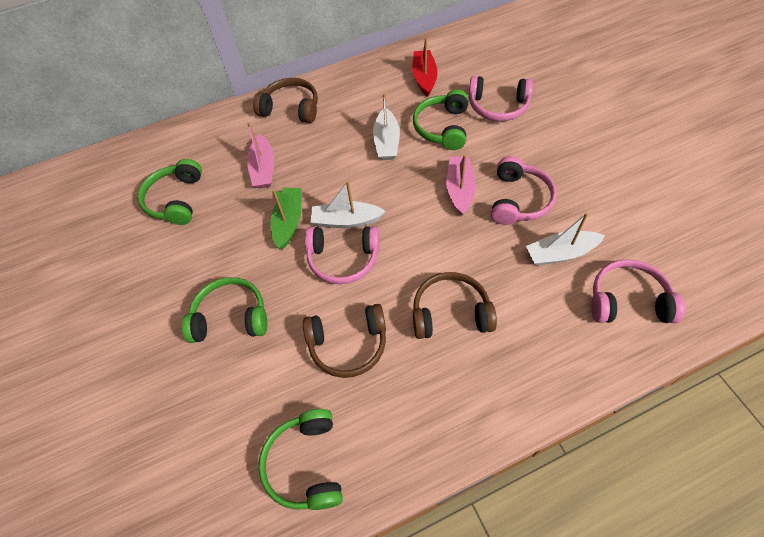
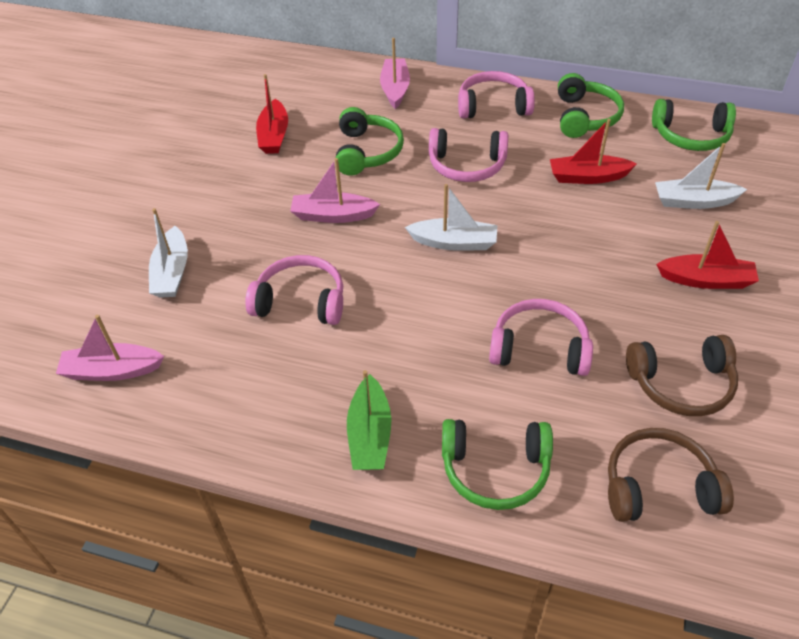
brown headphones: [253,78,318,123] [303,304,386,378] [413,272,497,339] = 3 -> [608,428,734,522] [626,335,738,416] = 2
pink boat: [247,122,274,188] [446,154,476,216] = 2 -> [56,315,164,381] [290,158,380,223] [380,38,410,109] = 3
red boat: [412,37,438,97] = 1 -> [256,74,288,154] [550,119,637,184] [656,221,759,289] = 3

